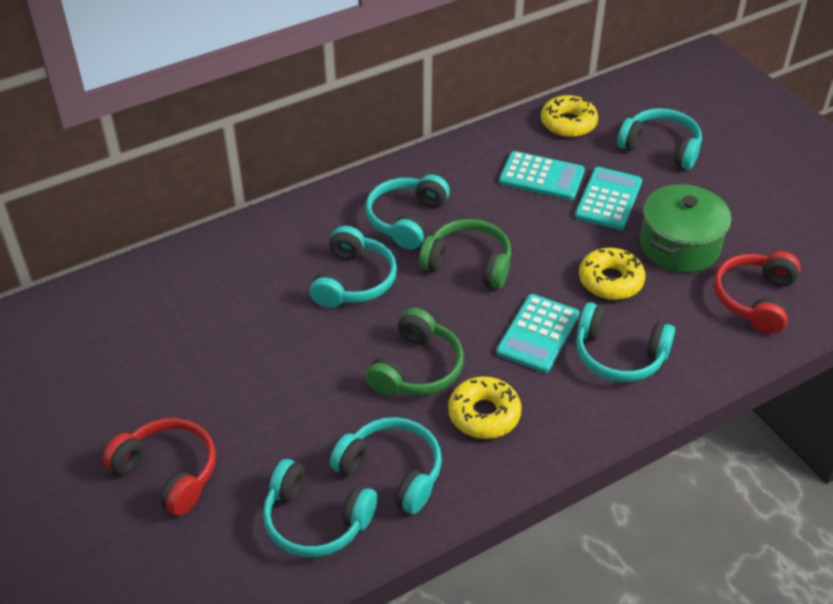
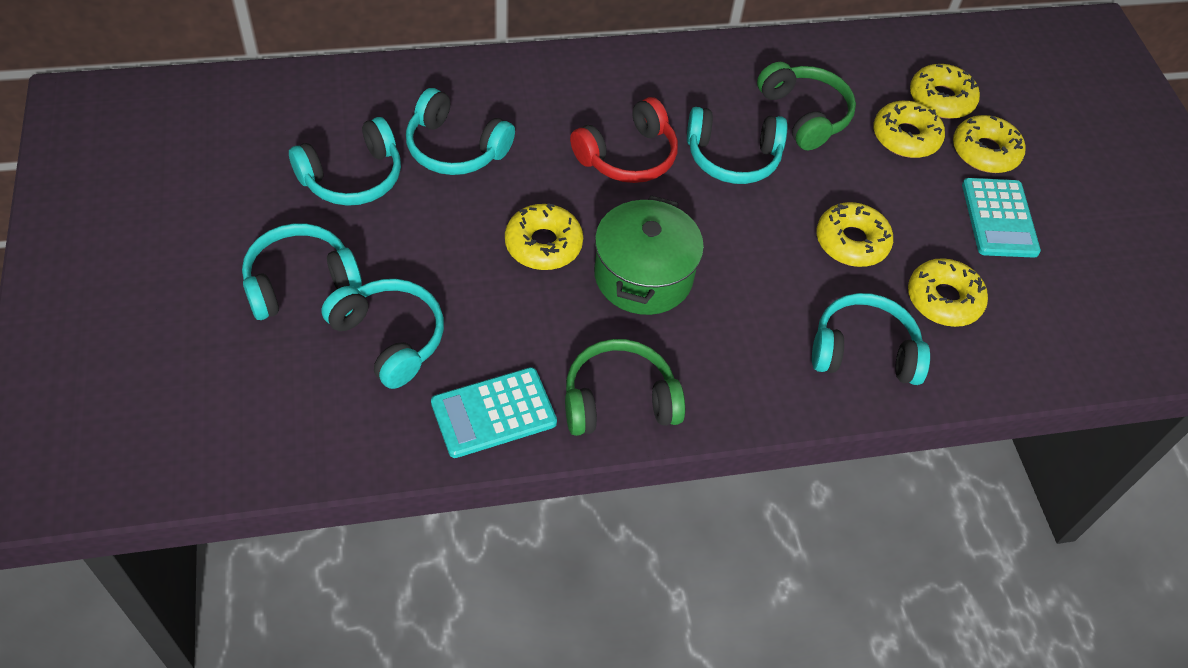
red headphones: [102,418,216,516] [714,251,801,334] = 2 -> [570,97,678,183] = 1
turquoise calculator: [496,294,580,373] [499,151,585,200] [575,167,642,230] = 3 -> [431,367,557,458] [962,178,1041,258] = 2
yellow donut: [448,376,521,439] [541,95,598,137] [579,248,646,300] = 3 -> [505,203,583,270] [816,202,893,267] [873,101,945,158] [908,258,988,327] [910,64,980,119] [953,115,1026,173] = 6

